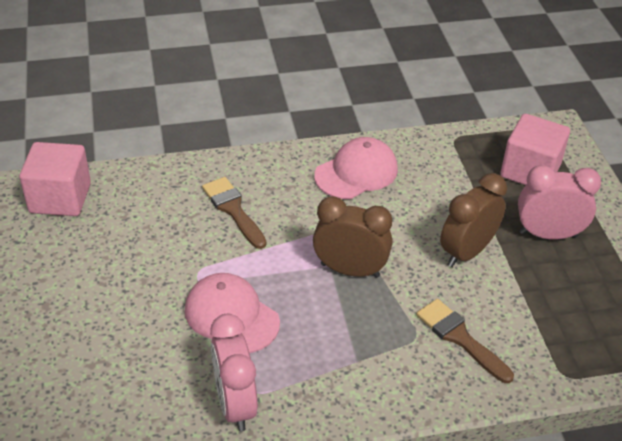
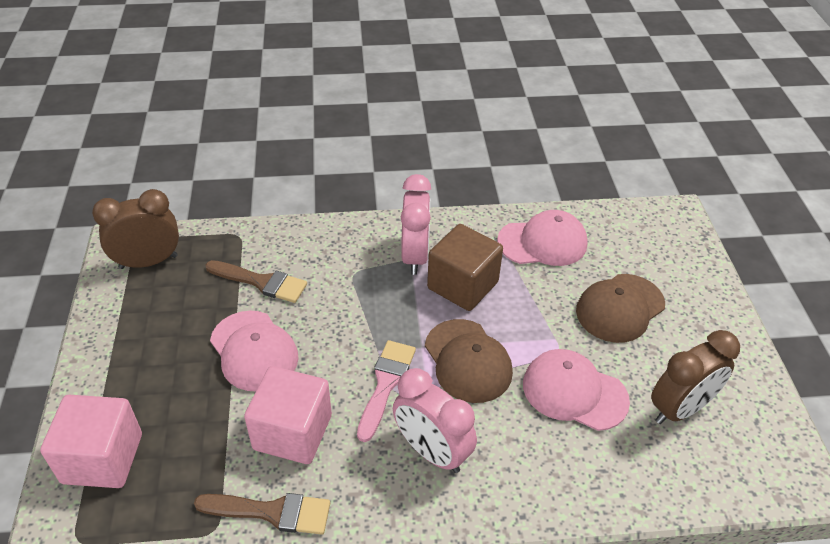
brown cap: none = 0 -> [425,319,513,403] [576,274,665,343] = 2
brown cube: none = 0 -> [427,224,503,311] = 1
pink brush: none = 0 -> [357,340,416,442] = 1
pink cap: [185,273,280,353] [314,137,398,199] = 2 -> [210,311,299,391] [497,210,588,266] [523,349,630,431] = 3

